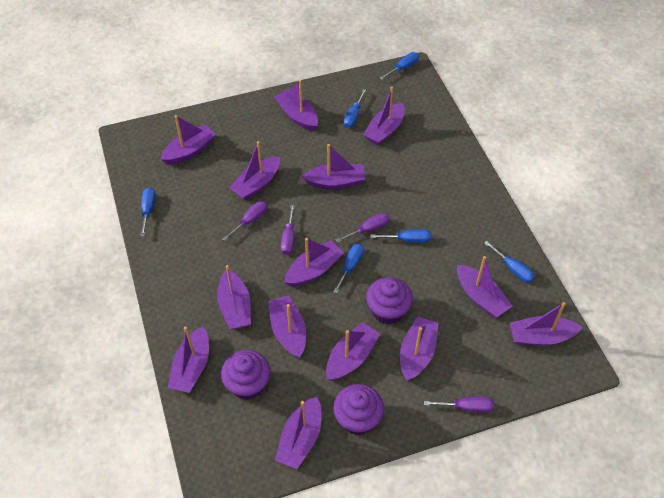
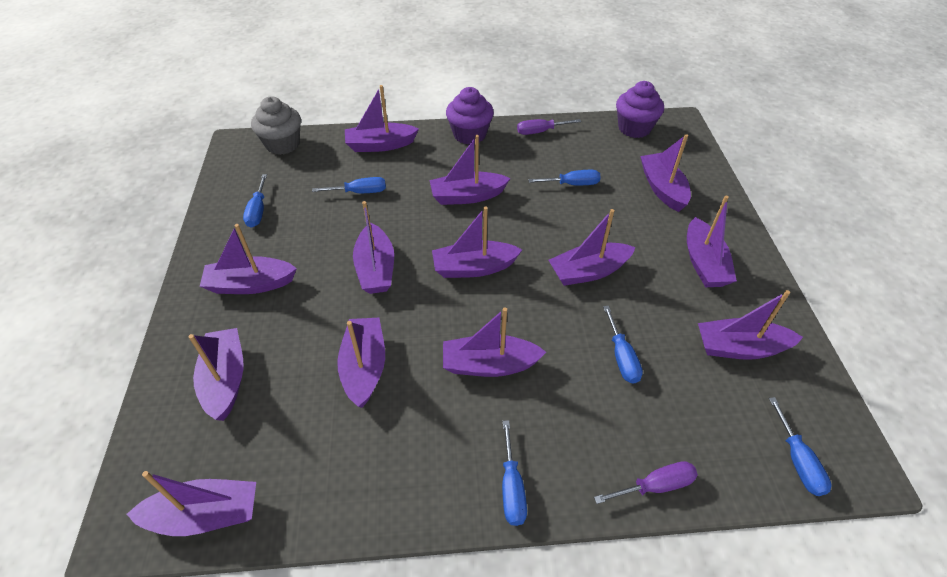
grey cupcake: none = 0 -> [251,96,301,155] = 1
purple boat: [161,115,216,165] [168,327,209,393] [217,265,251,330] [229,141,280,200] [268,295,306,358] [275,80,318,131] [275,397,321,469] [284,238,344,286] [302,144,366,189] [326,322,380,381] [363,87,405,146] [400,317,439,381] [457,256,512,318] [510,302,583,346] = 14 -> [127,471,256,536] [188,328,244,421] [200,224,297,294] [337,318,385,408] [345,85,419,152] [353,201,394,294] [429,135,511,205] [432,206,522,278] [443,307,546,377] [549,209,636,286] [640,134,691,212] [687,195,737,287] [698,290,803,360] = 13
purple cupcake: [221,350,270,400] [333,384,384,435] [366,277,413,325] = 3 -> [446,87,494,144] [616,81,664,138] = 2
purple screwdriver: [222,201,267,241] [281,205,294,255] [336,213,389,243] [424,396,494,413] = 4 -> [517,119,581,135] [594,461,698,504] = 2

